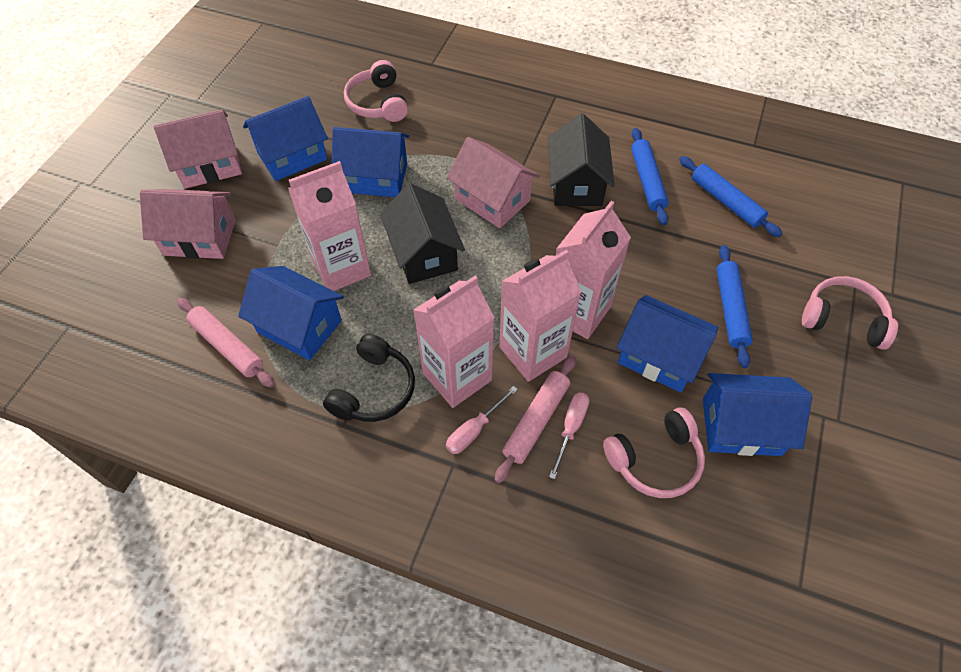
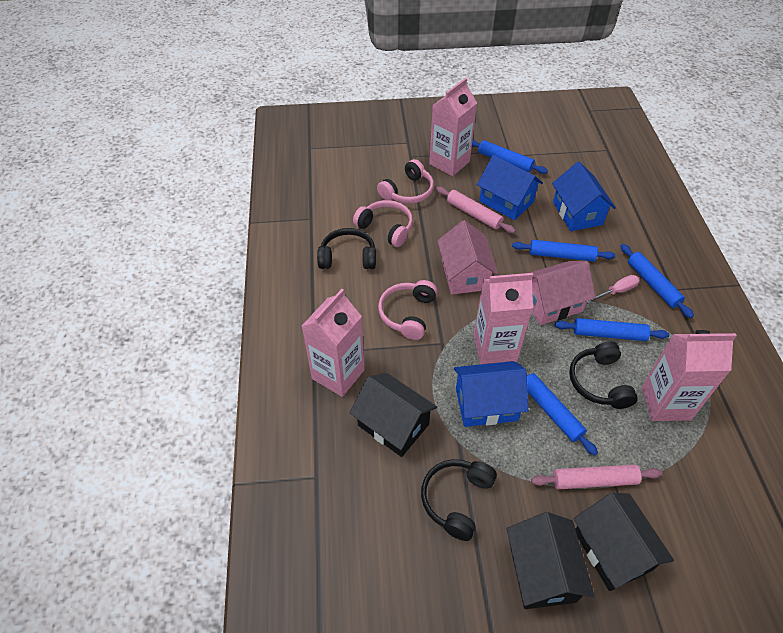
black headphones: [323,334,415,422] = 1 -> [317,228,376,269] [421,459,497,541] [569,341,638,409] = 3
black house: [380,183,465,284] [548,114,615,206] = 2 -> [350,373,437,457] [507,512,595,609] [574,493,674,591] = 3
blue house: [238,266,344,360] [243,96,328,181] [332,127,409,197] [617,295,718,393] [703,373,812,456] = 5 -> [454,361,528,427] [477,155,543,220] [552,162,616,231] = 3
blue rolling pin: [631,128,669,225] [679,156,782,237] [716,245,753,368] = 3 -> [472,140,548,174] [512,240,616,262] [518,363,598,456] [554,318,669,341] [620,244,694,318] = 5
pink house: [140,189,236,259] [154,109,242,189] [447,137,539,228] = 3 -> [437,220,498,294] [530,261,596,325] = 2
pink screwdriver: [446,386,518,454] [549,393,589,479] = 2 -> [587,275,640,303] = 1

